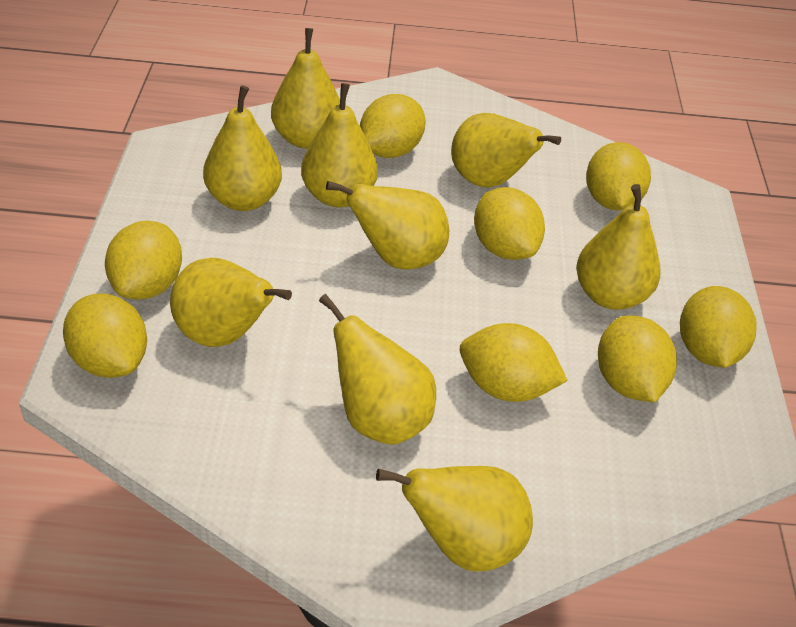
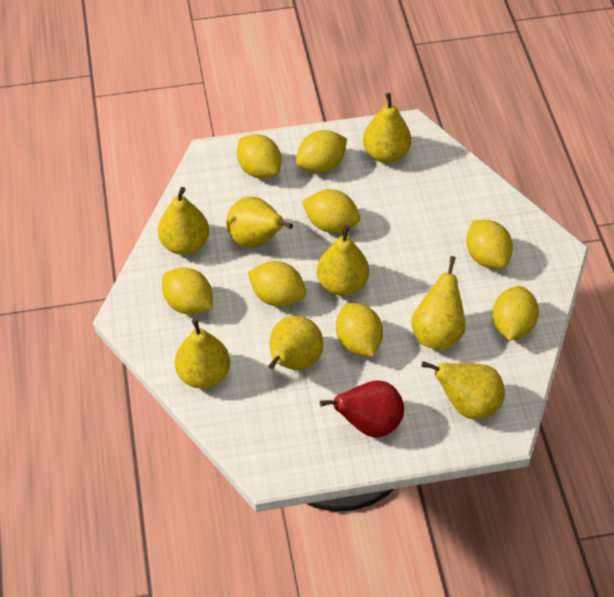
red pear: none = 0 -> [320,380,404,438] = 1
yellow pear: [170,258,292,347] [203,85,282,211] [271,28,340,149] [301,83,378,208] [319,294,436,445] [326,181,449,270] [376,466,533,571] [451,113,561,188] [576,184,661,310] = 9 -> [158,187,209,255] [175,318,230,389] [226,197,293,248] [268,315,323,370] [317,225,369,296] [363,93,411,163] [411,256,466,350] [421,361,505,419] = 8

